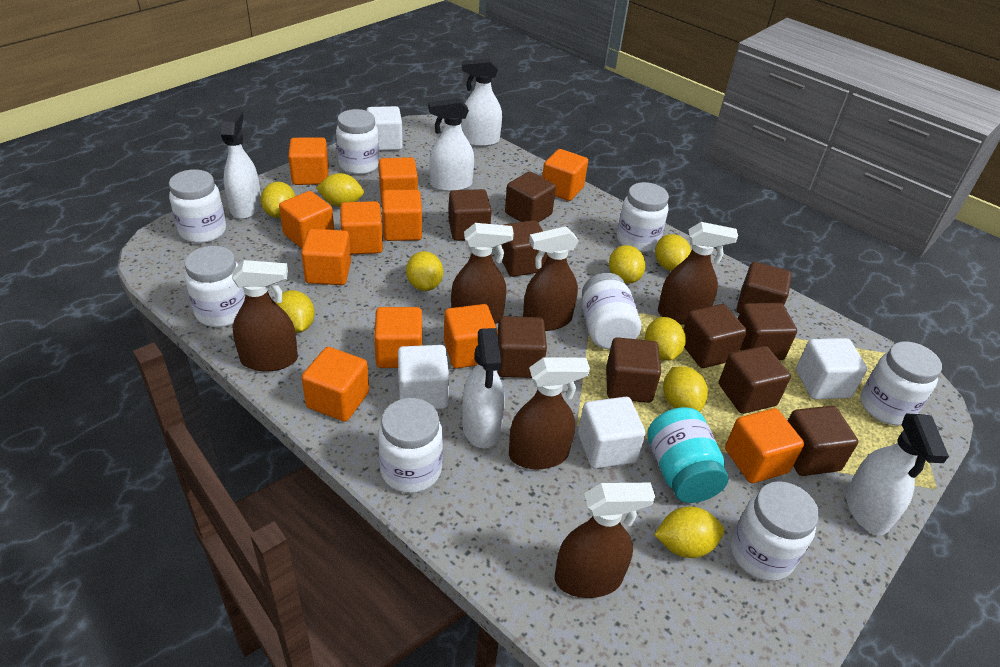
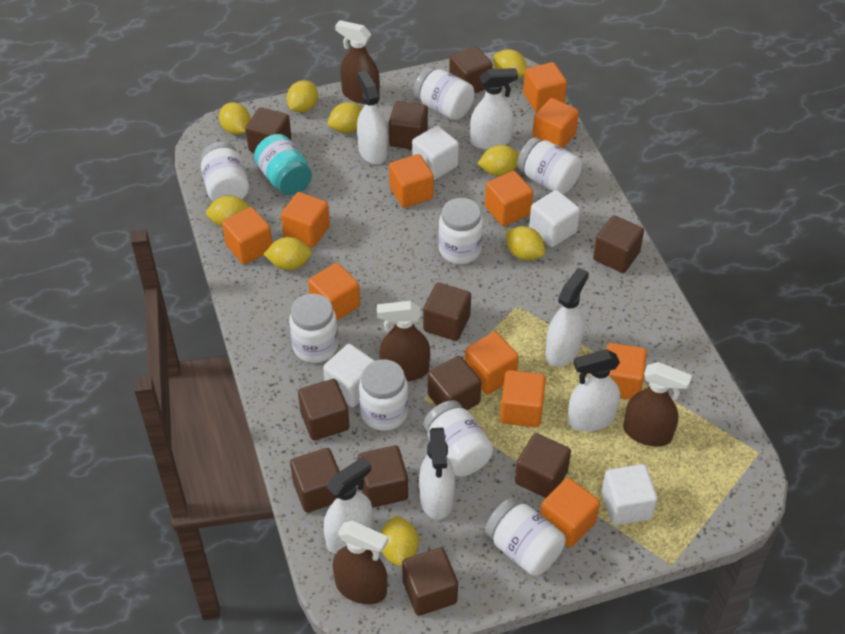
brown cube: [449,189,492,241] [497,316,547,378] [501,220,548,277] [505,172,556,223] [606,337,661,403] [683,304,747,368] [719,346,791,414] [737,262,792,314] [738,303,797,360] [788,406,858,476] = 10 -> [246,107,291,153] [290,448,340,512] [298,379,349,440] [358,446,408,508] [389,101,428,149] [402,548,458,616] [423,283,471,341] [428,356,481,410] [449,46,493,93] [515,433,571,498] [593,215,644,273] = 11
brown spray bottle: [232,260,298,372] [451,223,514,324] [509,357,590,469] [523,226,579,331] [555,483,655,598] [658,222,738,325] = 6 -> [333,521,388,604] [335,20,380,104] [377,301,430,381] [623,362,692,446] = 4
white spray bottle: [221,109,261,219] [429,98,474,192] [461,58,502,147] [462,328,505,448] [846,413,949,535] = 5 -> [323,457,373,554] [357,70,388,164] [419,427,455,520] [470,68,518,149] [545,267,589,367] [567,349,620,431] = 6

